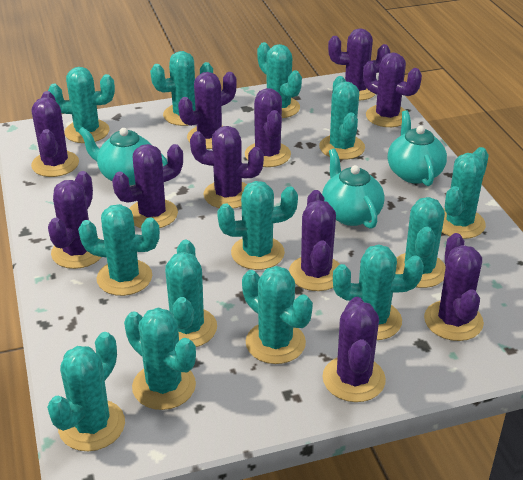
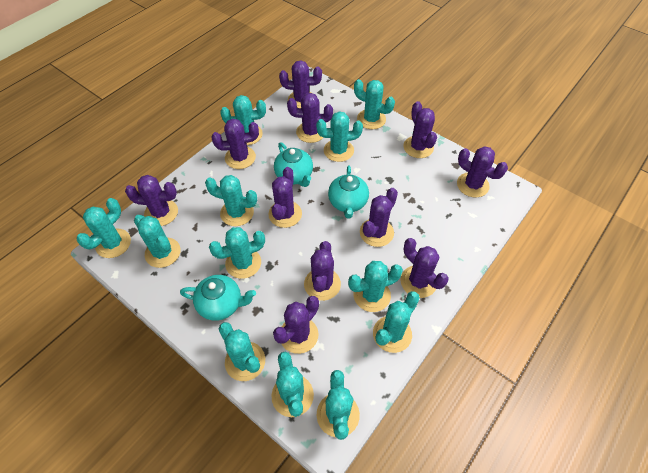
turquoise cactus: [47,332,125,451] [48,67,115,143] [78,204,160,296] [124,308,196,410] [150,51,213,126] [165,240,217,347] [217,181,298,270] [242,266,313,364] [257,42,302,118] [319,76,365,160] [333,245,424,340] [396,197,446,288] [442,147,489,239] = 13 -> [76,198,131,258] [134,215,181,268] [205,175,257,226] [209,227,265,279] [218,322,265,381] [220,95,266,145] [271,352,314,417] [316,111,363,162] [316,370,360,440] [348,261,403,312] [354,79,395,129] [373,291,420,353] = 12

